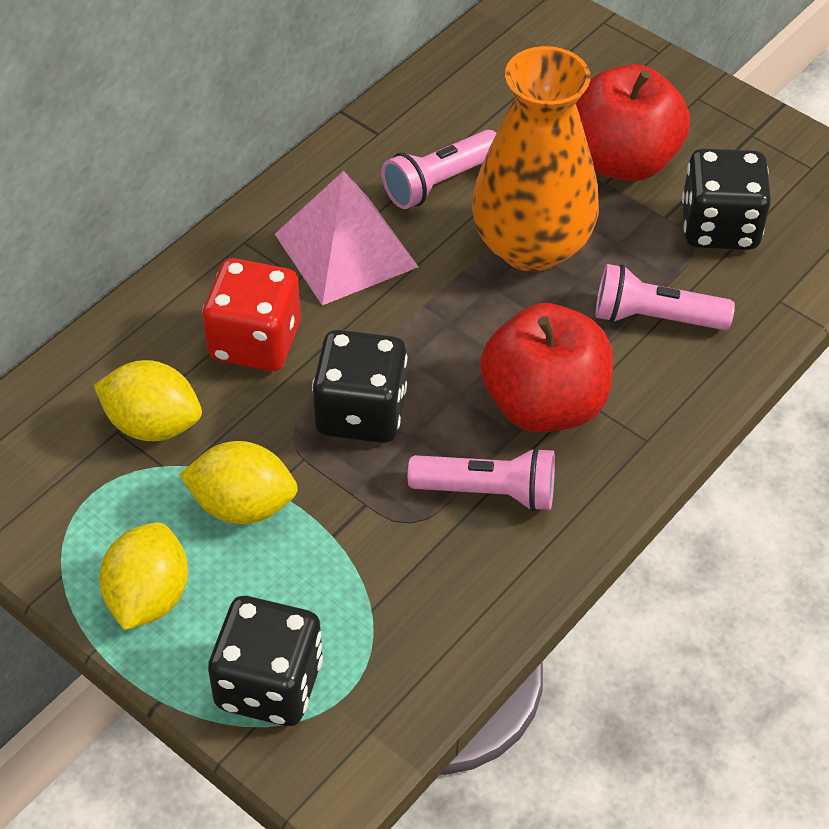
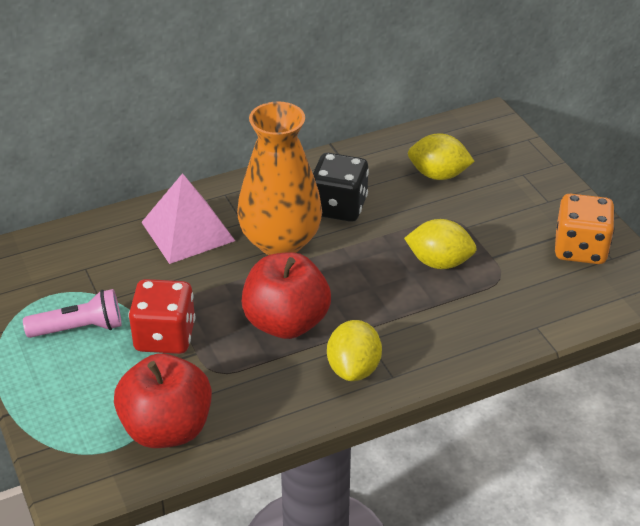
black dice: [208,596,323,726] [312,330,407,443] [682,148,771,250] = 3 -> [313,153,369,222] = 1
orange dice: none = 0 -> [555,194,615,264] = 1
pink flashlight: [381,129,497,209] [408,447,555,512] [595,264,735,330] = 3 -> [23,289,122,338] = 1

